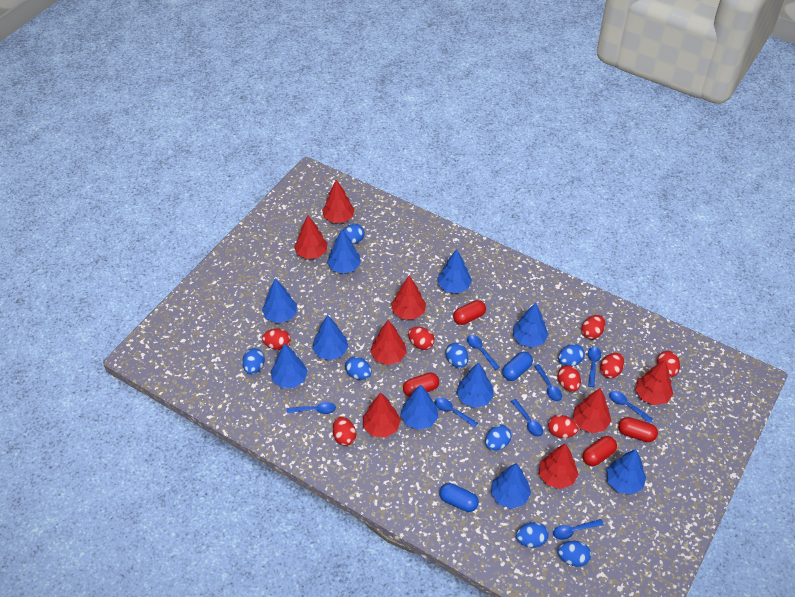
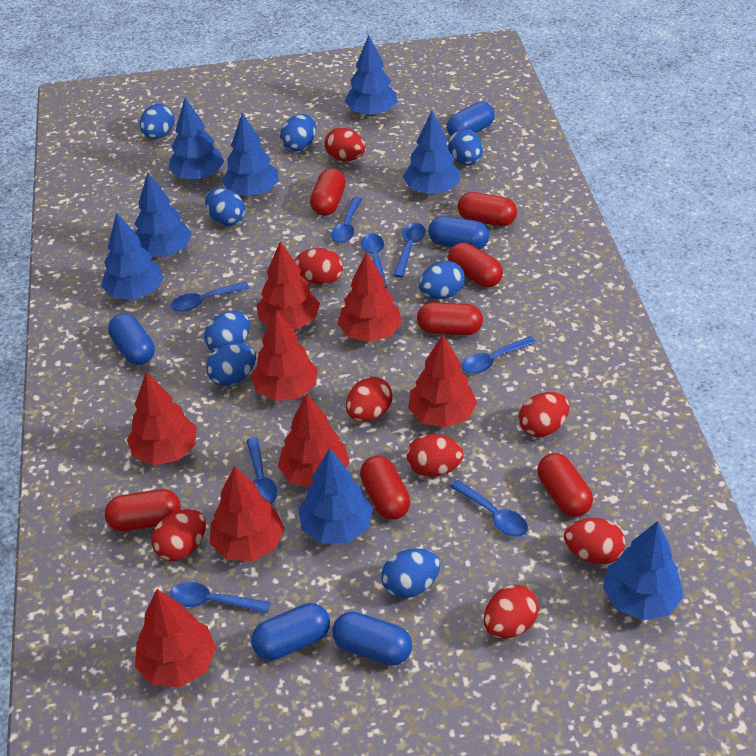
blue capsule: [439,483,479,512] [502,351,533,381] = 2 -> [108,313,155,365] [251,603,330,660] [332,612,412,665] [428,216,489,249] [447,102,495,136] = 5
blue tree: [262,278,297,323] [271,344,308,388] [312,315,348,360] [327,230,361,274] [401,384,438,430] [438,249,472,294] [456,362,494,408] [491,463,531,509] [513,302,549,348] [606,449,646,495] = 10 -> [101,213,164,300] [135,172,192,257] [169,98,224,180] [222,113,279,196] [298,448,373,544] [344,35,397,116] [403,111,460,194] [603,521,684,620] = 8
red capsule: [403,372,439,397] [453,300,486,325] [583,436,617,466] [618,417,658,442] = 4 -> [105,489,181,532] [310,169,346,216] [360,456,411,520] [417,302,483,335] [448,242,503,287] [458,192,517,226] [537,453,593,517] = 7

